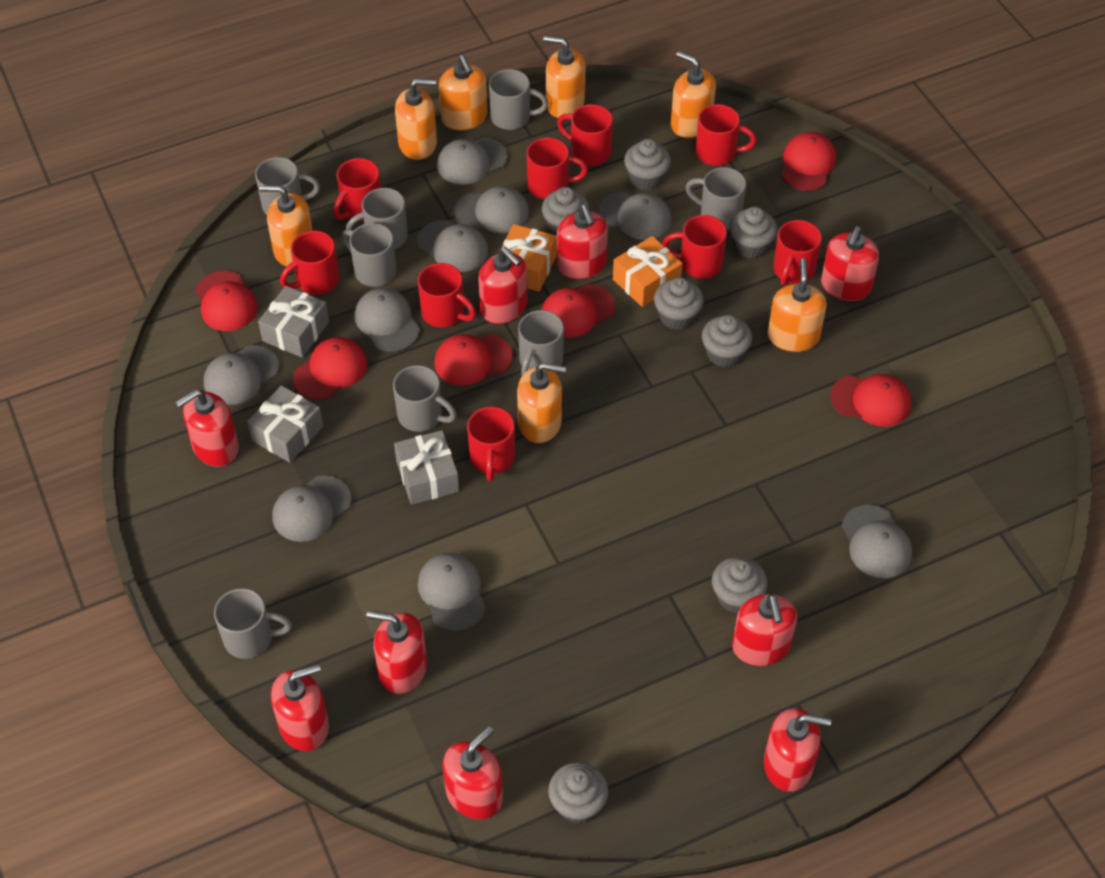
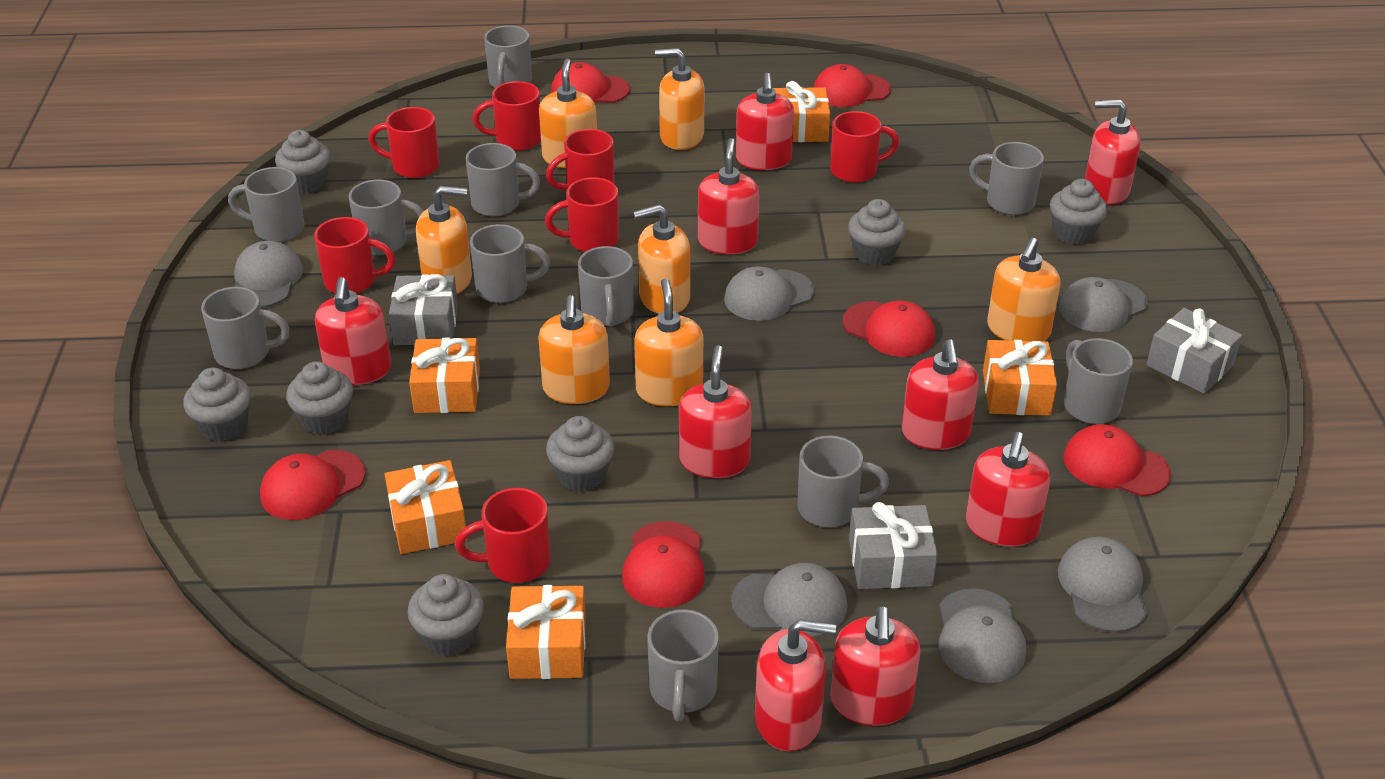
grey cap: [204,345,279,405] [273,475,351,542] [355,288,420,352] [417,220,488,272] [418,553,486,631] [437,138,508,185] [455,186,529,233] [599,191,671,240] [842,505,912,578] = 9 -> [234,241,303,308] [724,266,814,321] [731,563,848,637] [939,588,1026,683] [1058,277,1148,332] [1058,537,1147,633] = 6
grey mug: [214,588,292,659] [255,157,320,215] [342,223,397,287] [346,188,408,249] [393,365,457,432] [489,69,548,130] [518,310,564,376] [685,167,747,229] = 8 -> [201,287,290,369] [228,167,305,242] [349,179,424,255] [466,143,540,216] [470,224,550,303] [484,25,532,88] [578,246,633,327] [647,609,719,721] [797,435,889,527] [969,142,1044,215] [1064,338,1133,424] = 11
orange gift: [502,224,557,292] [613,236,682,307] = 2 -> [384,460,468,554] [409,338,480,413] [506,585,586,679] [773,81,830,142] [983,340,1057,416] = 5
red mug: [280,231,339,295] [333,158,381,221] [418,263,476,328] [467,407,515,481] [527,137,588,199] [557,104,613,166] [662,215,727,279] [696,104,757,166] [773,220,822,286] = 9 -> [314,217,396,294] [369,107,440,178] [455,488,551,583] [473,81,541,151] [545,177,619,252] [546,129,614,190] [830,111,899,183] = 7

